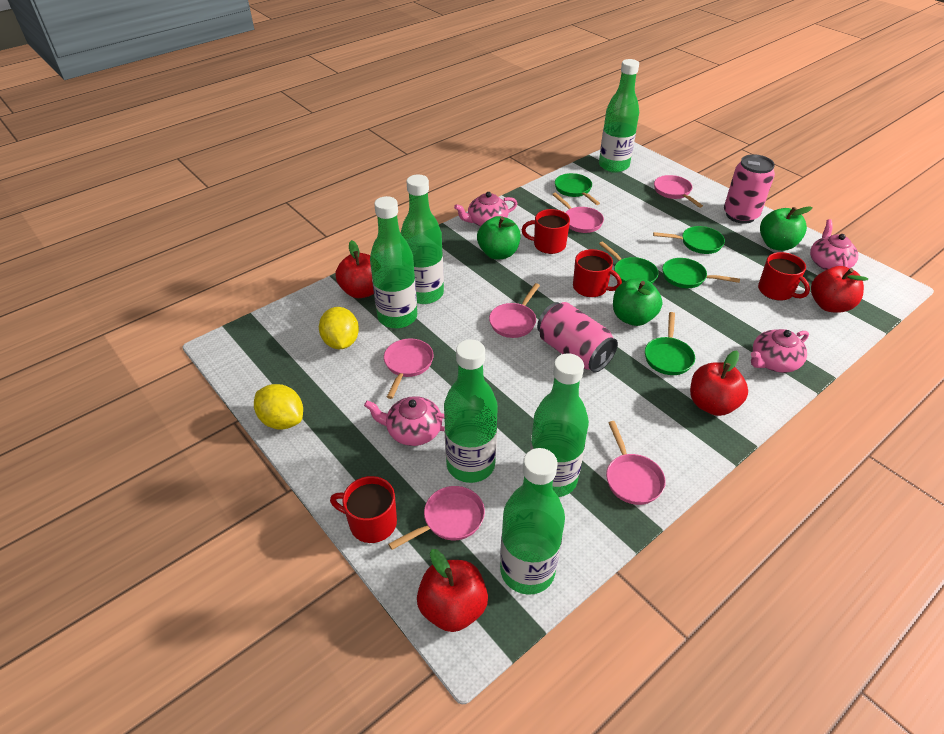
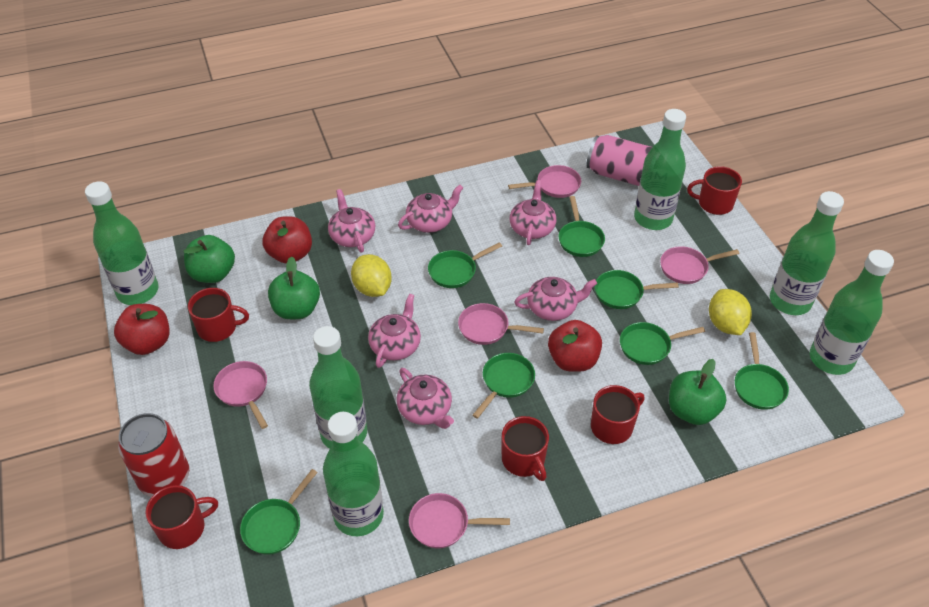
green pan: [555,173,600,205] [599,241,659,284] [645,312,695,375] [653,226,725,254] [662,258,740,288] = 5 -> [240,469,318,555] [428,242,502,288] [472,353,535,419] [558,196,605,257] [595,270,679,309] [620,322,705,365] [735,332,789,410] = 7
pink can: [537,302,618,373] [724,154,775,224] = 2 -> [586,135,652,186] = 1
pink pan: [384,339,434,399] [388,486,485,550] [489,283,540,338] [552,193,604,233] [606,421,666,505] [654,175,703,208] = 6 -> [213,361,268,429] [409,493,510,549] [458,303,544,345] [508,165,581,198] [660,246,739,284] = 5
pink teapot: [364,396,444,446] [454,192,518,226] [751,329,809,373] [810,219,858,270] = 4 -> [328,189,375,253] [368,294,421,368] [397,368,454,429] [398,185,463,233] [510,180,556,245] [514,277,597,321] = 6
red apple: [335,240,374,298] [417,549,488,632] [690,351,748,416] [811,266,868,313] = 4 -> [114,304,169,355] [263,216,312,264] [548,320,602,372] = 3
red can: none = 0 -> [118,413,189,497] = 1
red mug: [330,476,397,543] [522,209,570,254] [573,249,622,297] [758,252,810,300] = 4 -> [145,485,218,549] [188,288,249,342] [502,416,549,481] [591,385,645,444] [687,166,742,215] = 5

